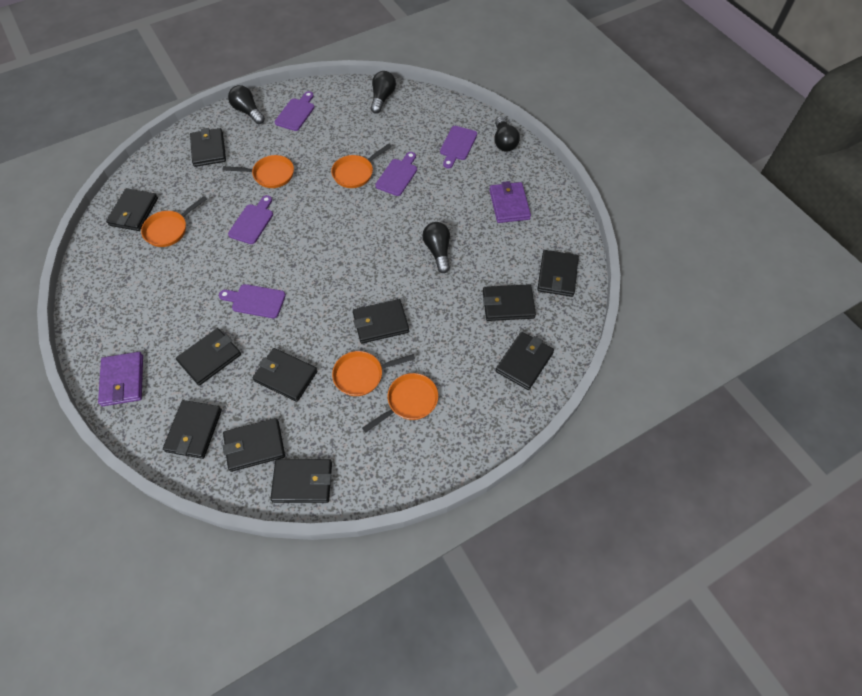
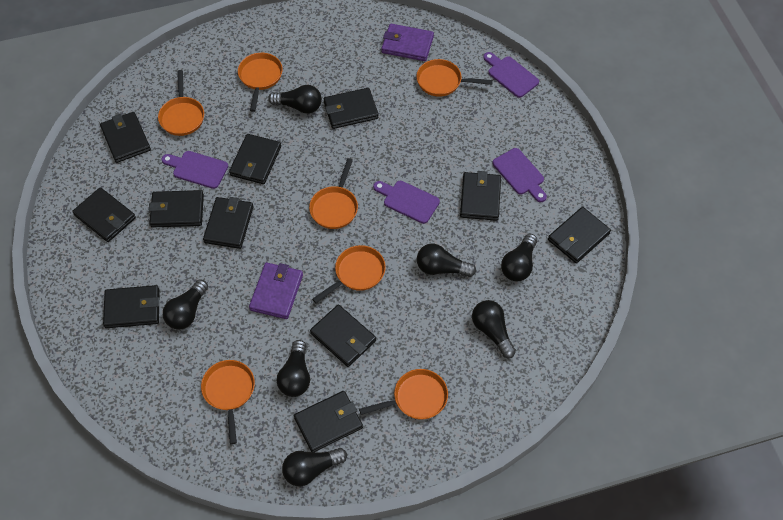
black light bulb: [228,85,265,124] [371,71,396,114] [422,222,450,273] [494,116,520,152] = 4 -> [163,279,208,330] [268,85,322,114] [277,340,310,397] [282,448,347,486] [417,244,476,277] [472,300,516,358] [501,234,537,281] = 7
orange pan: [141,196,207,247] [223,155,294,188] [331,144,392,188] [332,351,415,396] [362,373,438,433] = 5 -> [158,70,204,136] [201,360,255,444] [238,53,283,112] [309,158,358,229] [312,245,386,303] [359,369,448,420] [416,59,493,97] = 7
purple cutting board: [219,284,286,318] [228,195,273,244] [275,91,315,131] [375,152,417,196] [440,126,477,168] = 5 -> [161,151,228,189] [373,181,440,224] [483,52,539,98] [492,148,547,202] = 4

